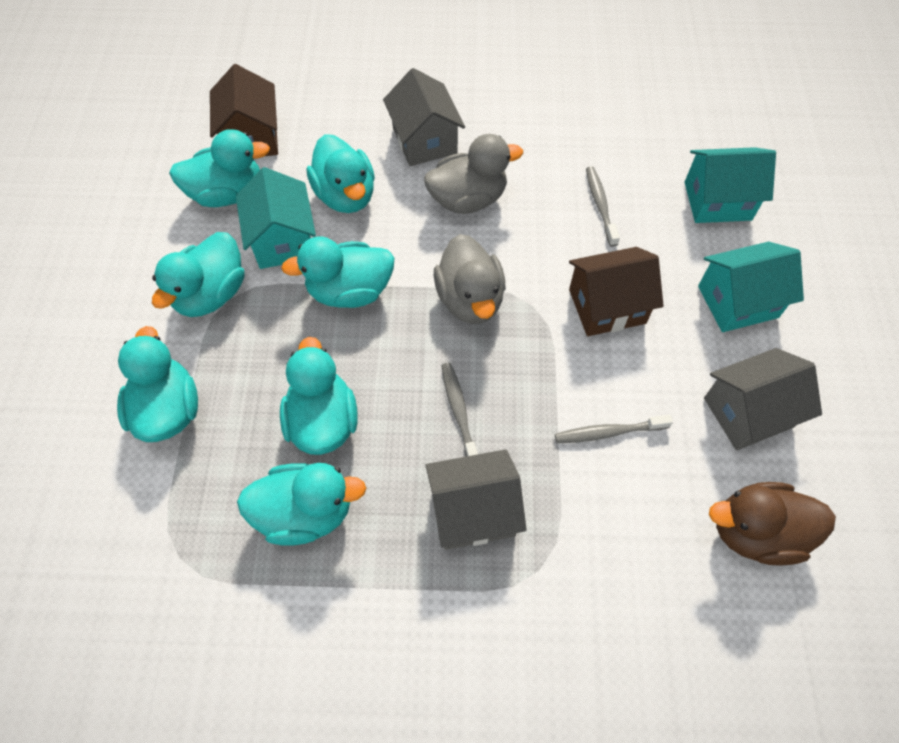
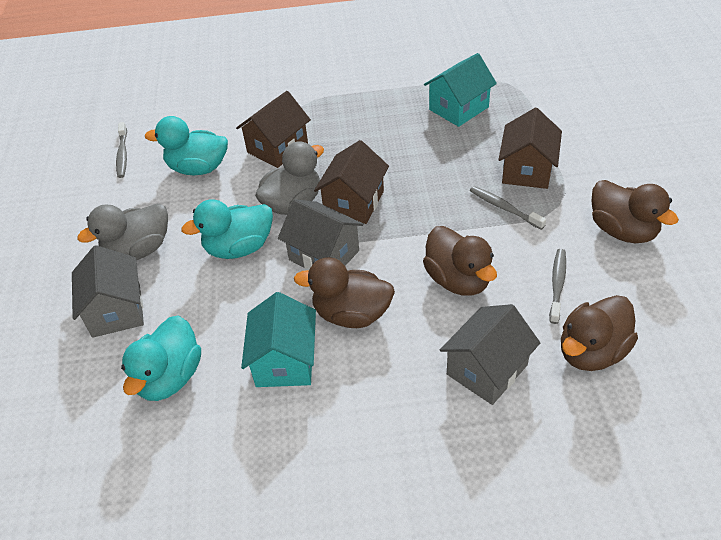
brown duck: [709,482,836,566] = 1 -> [294,257,395,328] [423,226,497,296] [561,295,638,371] [592,180,679,243] = 4
brown house: [210,64,278,156] [569,247,664,336] = 2 -> [236,91,311,168] [314,140,389,224] [498,108,562,189] = 3
turquoise duck: [117,326,198,442] [152,232,245,317] [169,129,270,207] [237,463,366,545] [280,337,358,455] [281,236,394,308] [307,134,375,213] = 7 -> [121,316,201,401] [145,116,228,175] [181,199,273,259] = 3
turquoise house: [236,167,316,269] [684,147,776,223] [698,242,804,332] = 3 -> [241,292,316,387] [424,53,497,127] = 2

